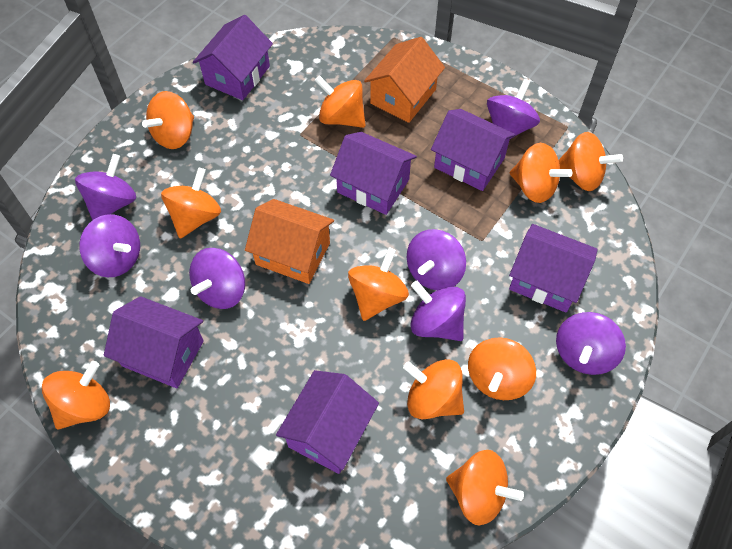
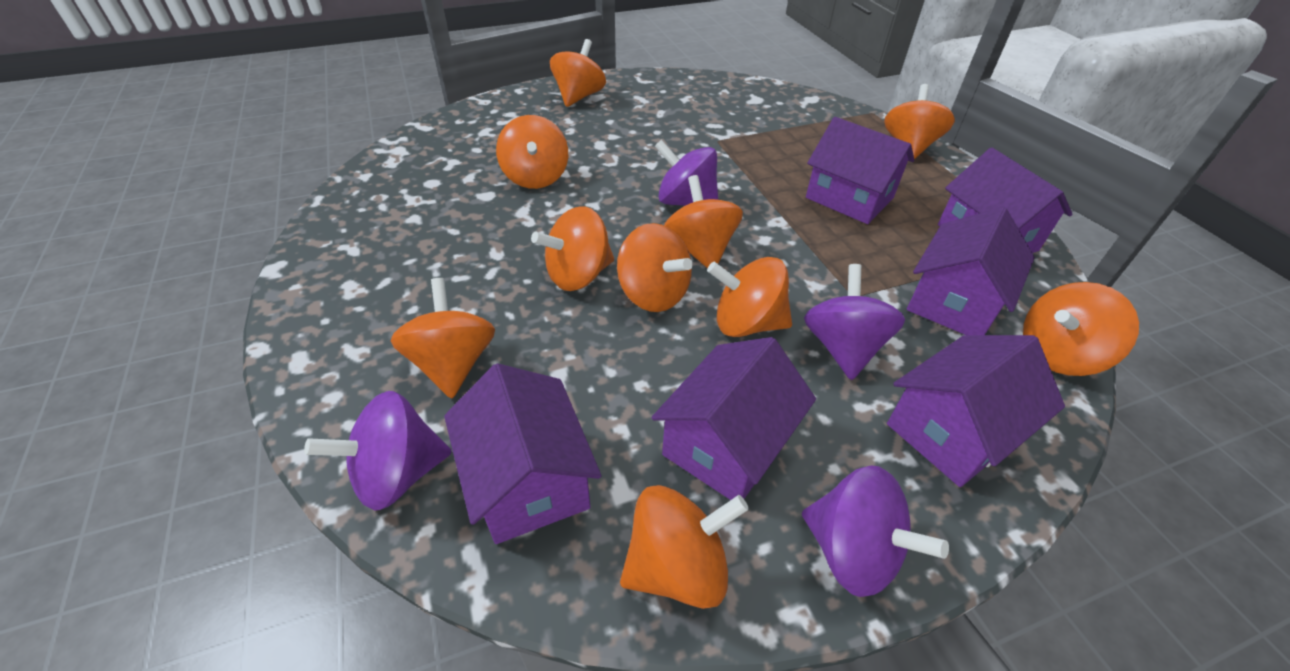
orange house: [245,199,334,284] [364,37,445,123] = 2 -> none = 0
purple spinning top: [75,154,136,220] [79,214,140,277] [189,248,245,309] [407,229,466,290] [410,281,466,341] [487,79,540,139] [556,312,626,375] = 7 -> [304,391,452,511] [655,140,718,206] [802,465,949,597] [804,264,905,380] = 4

